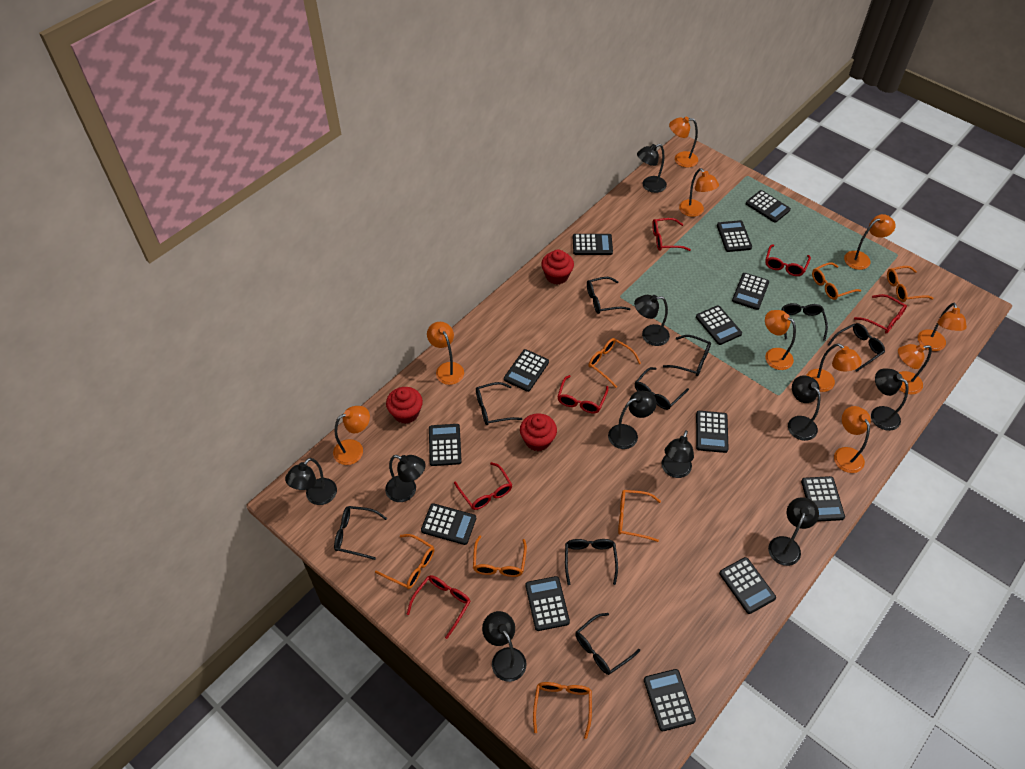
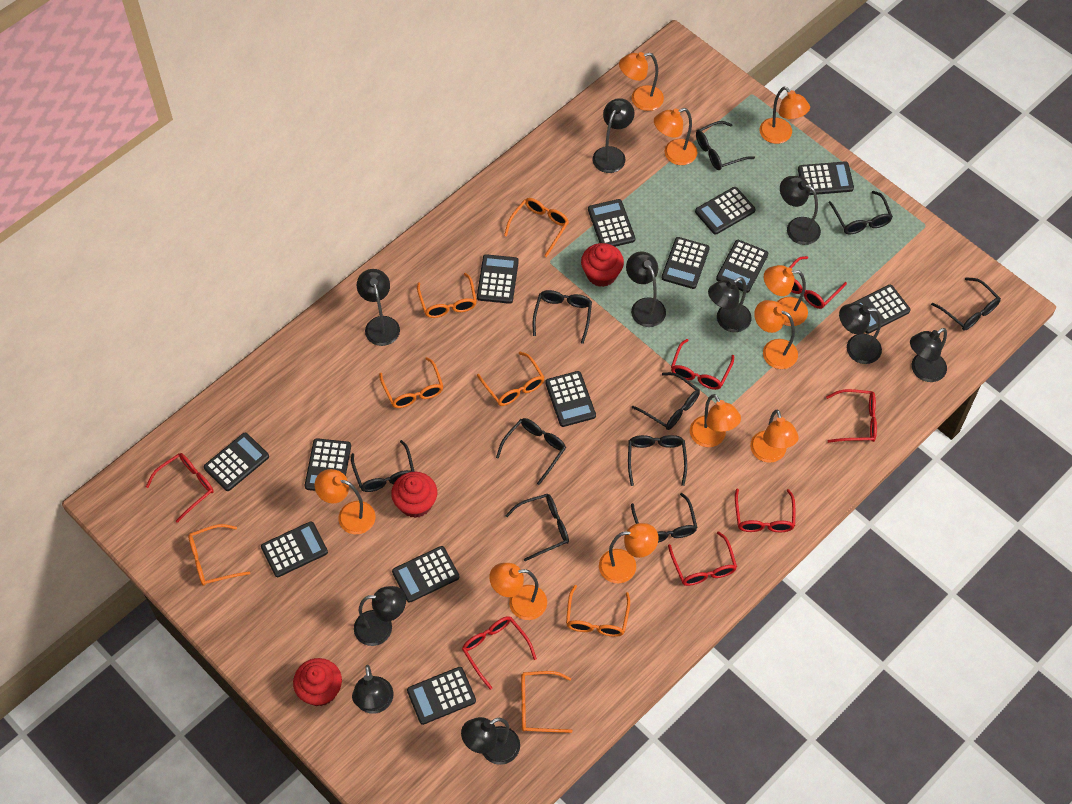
black glasses: [334,506,387,560] [476,382,522,425] [565,539,618,585] [575,613,640,675] [587,277,630,314] [635,367,689,410] [663,335,711,376] [782,303,828,341] [827,323,885,372] = 9 -> [351,440,415,492] [496,418,566,485] [505,494,569,561] [533,290,592,344] [628,435,687,486] [631,493,698,543] [632,372,700,430] [696,121,755,170] [829,191,893,234] [931,277,1001,331] = 10
red glasses: [407,575,471,639] [454,462,512,510] [557,375,608,413] [652,218,691,251] [765,245,811,276] [854,294,907,333] = 6 -> [146,453,214,523] [462,616,537,690] [668,531,737,586] [671,339,734,390] [735,489,795,532] [790,256,847,309] [826,389,877,443] = 7

